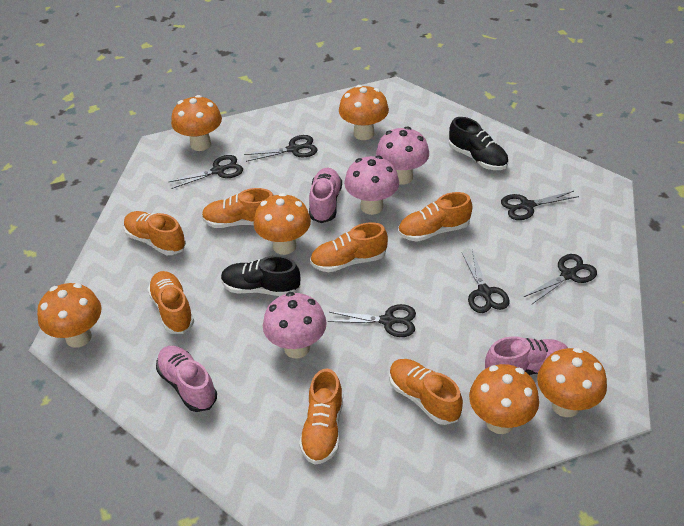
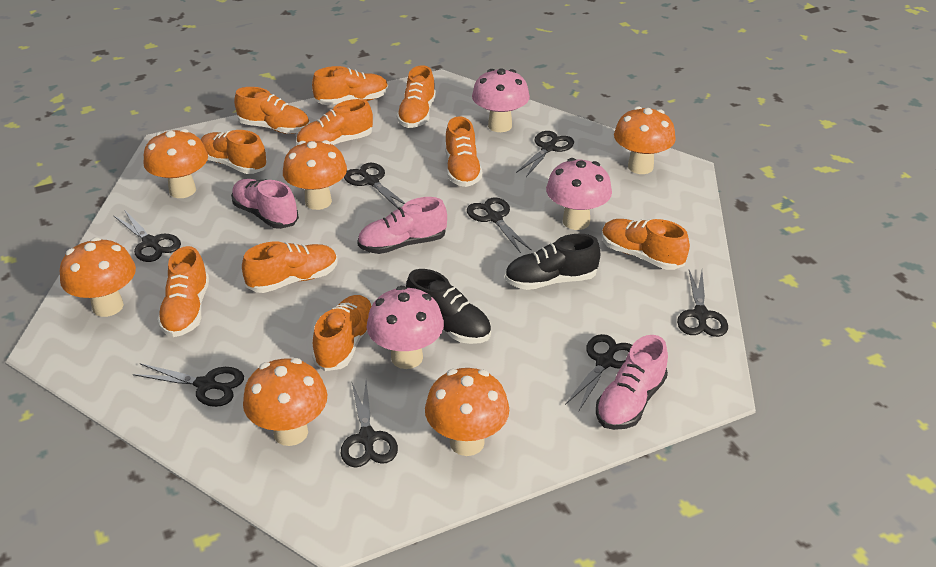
black scissors: [169,155,243,189] [244,135,318,162] [328,304,416,337] [462,250,510,313] [501,191,579,220] [524,254,597,304] = 6 -> [114,210,181,262] [133,363,244,407] [341,380,398,467] [344,163,405,209] [467,197,532,253] [516,131,574,177] [565,334,632,410] [677,270,728,337] = 8
orange shoe: [124,211,186,255] [148,271,194,334] [202,188,274,228] [299,369,343,465] [310,222,388,272] [389,359,463,425] [398,192,472,242] = 7 -> [157,246,209,337] [200,130,267,174] [234,87,310,134] [242,241,338,293] [296,99,373,145] [312,66,389,105] [312,295,372,371] [397,65,436,128] [445,116,483,187] [602,219,690,270] = 10

